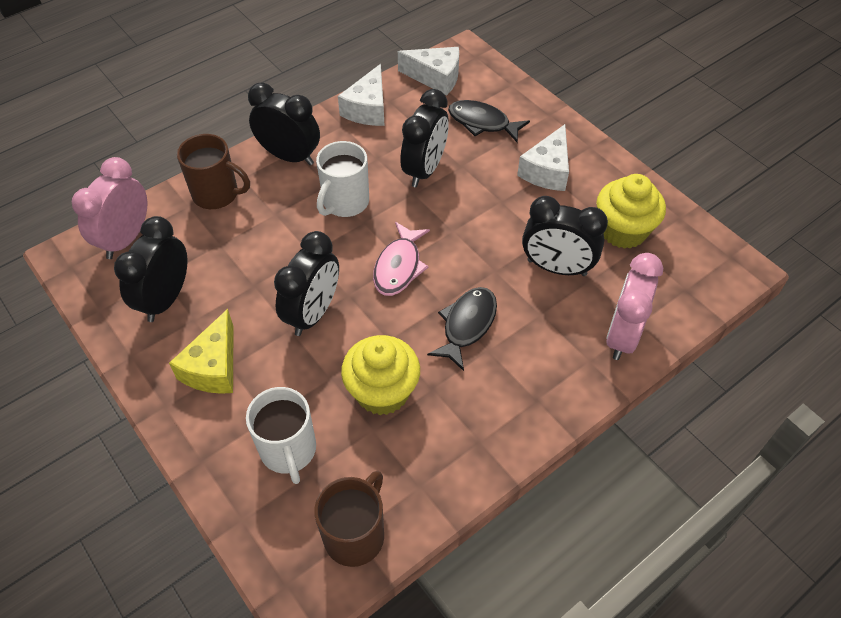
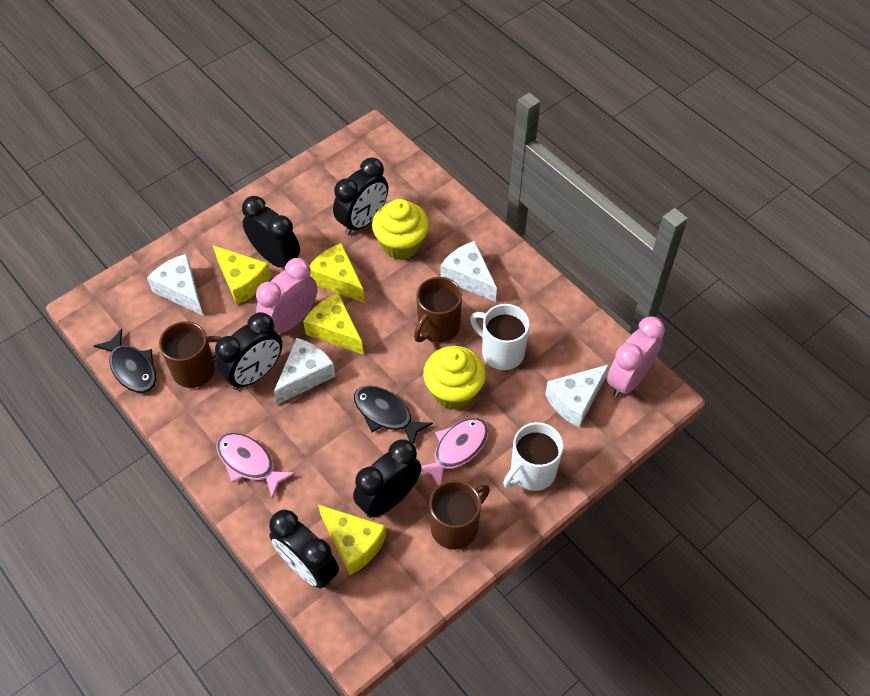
brown mug: [177,134,250,209] [314,471,384,567] = 2 -> [159,321,222,388] [414,277,462,343] [429,480,490,550] = 3
pink fish: [373,222,430,296] = 1 -> [216,433,296,498] [421,418,489,486] = 2
white cheese: [338,64,385,126] [398,47,459,96] [517,124,569,191] = 3 -> [147,254,203,315] [274,338,336,405] [440,241,497,302] [545,364,609,427] = 4
yellow cheese: [169,309,234,394] = 1 -> [213,245,271,305] [303,293,363,355] [310,243,365,303] [318,505,386,575] = 4

